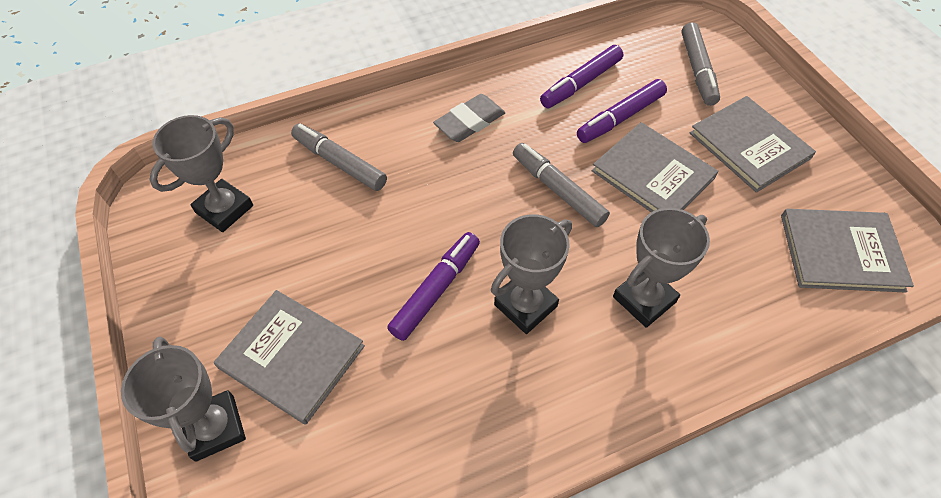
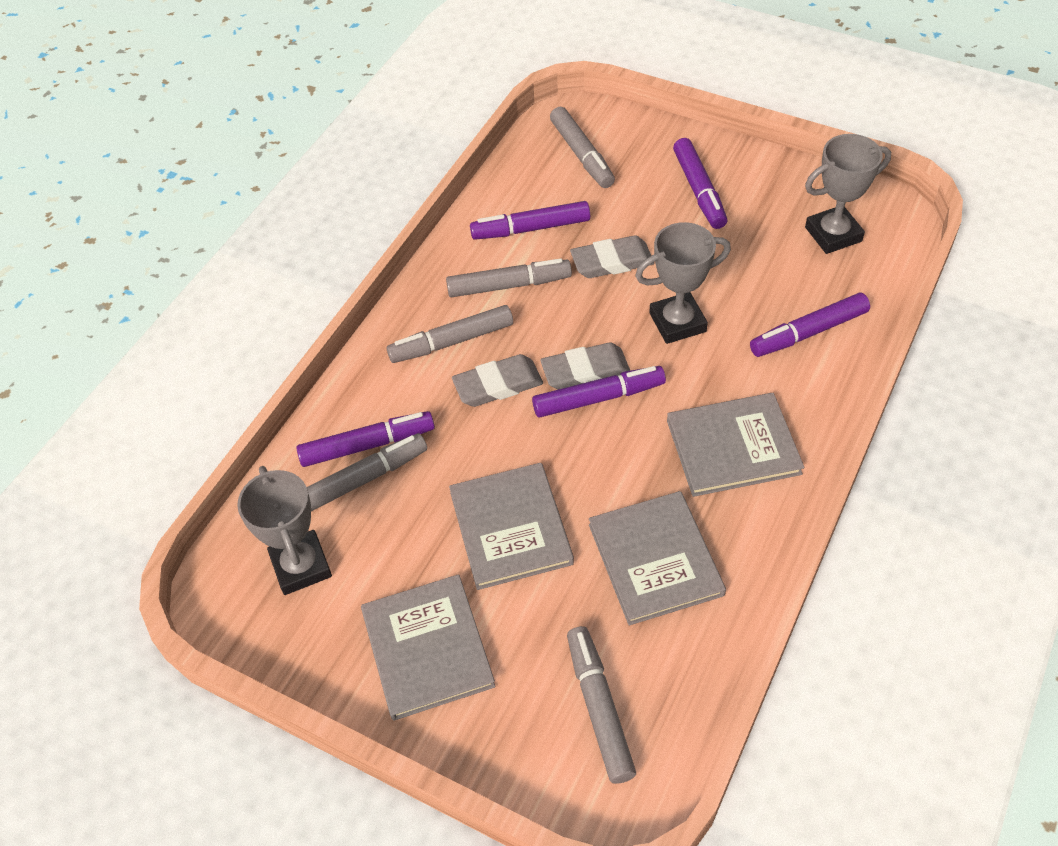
grey eraser: [433,94,505,142] = 1 -> [452,354,543,407] [540,342,630,390] [570,235,654,278] = 3
grey marker: [291,123,387,191] [513,143,610,227] [681,22,720,106] = 3 -> [307,433,427,511] [387,305,513,363] [446,258,572,297] [550,107,615,188] [567,626,636,784] = 5
grey trophy: [121,336,246,462] [150,115,253,232] [491,214,572,334] [613,208,710,328] = 4 -> [237,466,332,595] [635,222,731,344] [805,134,891,254] = 3
purple marker: [387,232,480,341] [540,45,623,108] [577,79,667,143] = 3 -> [296,411,435,467] [470,201,590,240] [532,366,666,418] [673,138,727,229] [750,293,870,357] = 5

